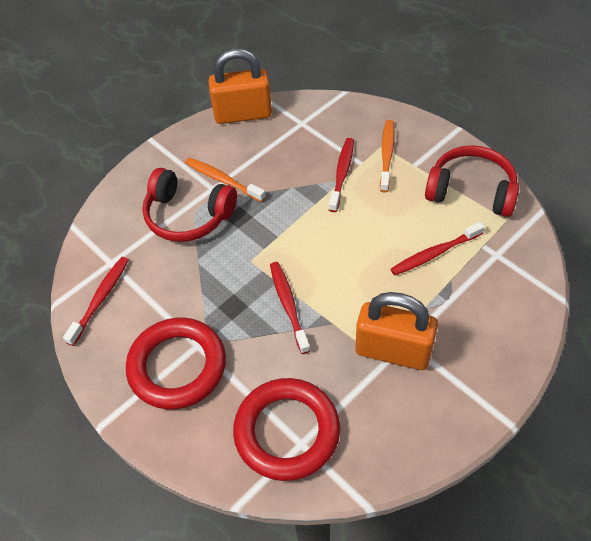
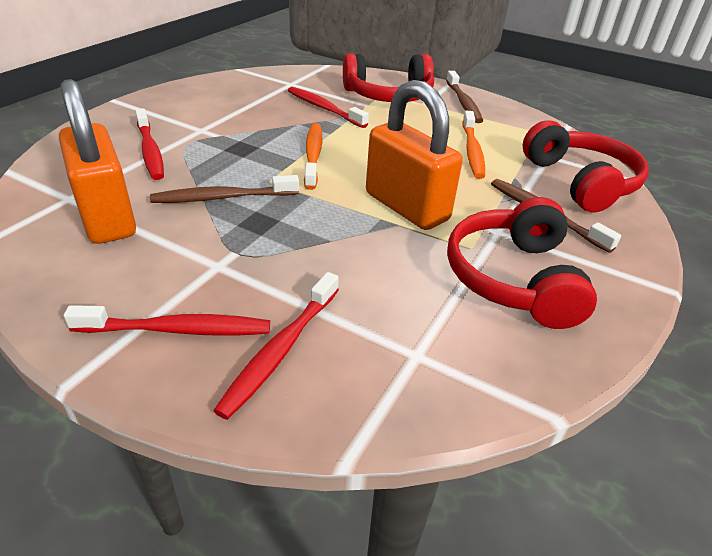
brown toothbrush: none = 0 -> [150,175,299,203] [446,71,483,123] [491,179,621,253] = 3
red headphones: [142,168,237,242] [425,145,519,217] = 2 -> [343,54,434,102] [447,197,597,329] [523,120,649,212] = 3
red ring: [126,318,226,409] [233,378,340,481] = 2 -> none = 0

